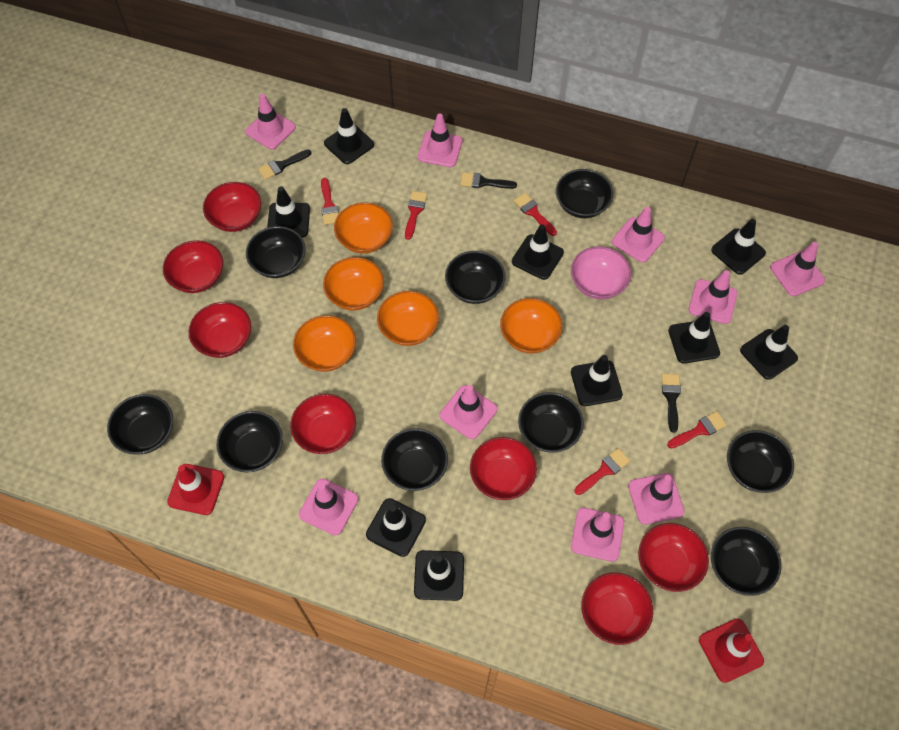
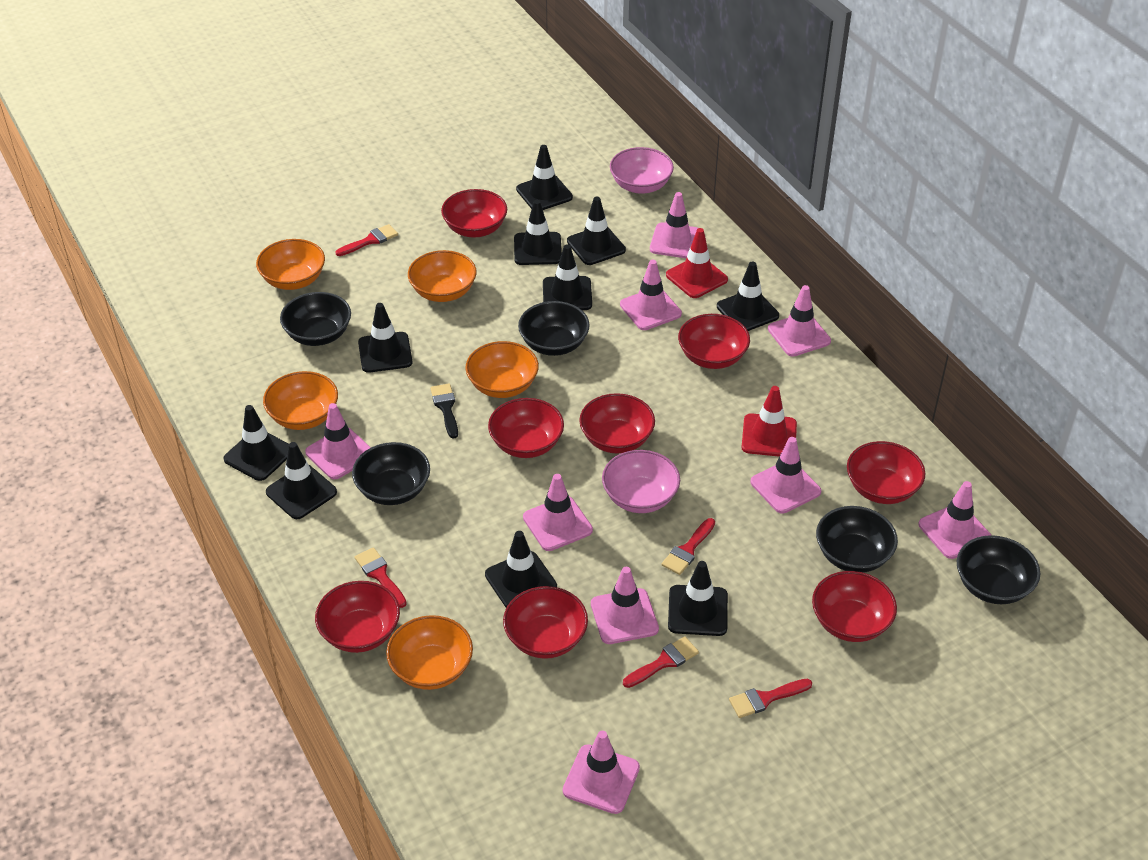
black bowl: [107,394,173,455] [217,411,283,472] [246,226,306,278] [381,428,448,491] [445,251,506,304] [518,392,584,453] [556,169,613,218] [711,527,782,596] [727,430,794,493] = 9 -> [280,292,351,346] [352,442,430,505] [518,301,590,356] [816,506,898,573] [957,535,1040,604] = 5
black brush: [258,149,311,180] [460,172,517,189] [662,374,681,433] = 3 -> [430,383,458,439] = 1
black traffic cone: [267,186,310,237] [324,108,374,164] [366,498,426,557] [414,550,464,601] [512,224,564,280] [571,355,623,406] [668,312,720,364] [711,219,766,275] [740,325,798,380] = 9 -> [223,405,289,481] [266,442,337,519] [358,303,412,373] [485,531,557,608] [514,200,562,265] [516,145,573,210] [543,245,592,310] [567,197,626,265] [668,561,728,636] [717,261,779,331] = 10
pink bowl: [571,246,631,299] = 1 -> [602,450,680,513] [610,147,674,194] = 2
red bowl: [163,240,223,293] [188,302,251,358] [203,182,261,232] [290,394,356,454] [470,437,537,500] [581,573,653,645] [638,523,709,592] = 7 -> [315,581,400,653] [441,189,507,238] [488,398,564,458] [503,586,588,659] [579,393,655,454] [678,314,750,369] [812,571,897,642] [847,441,925,504] = 8

